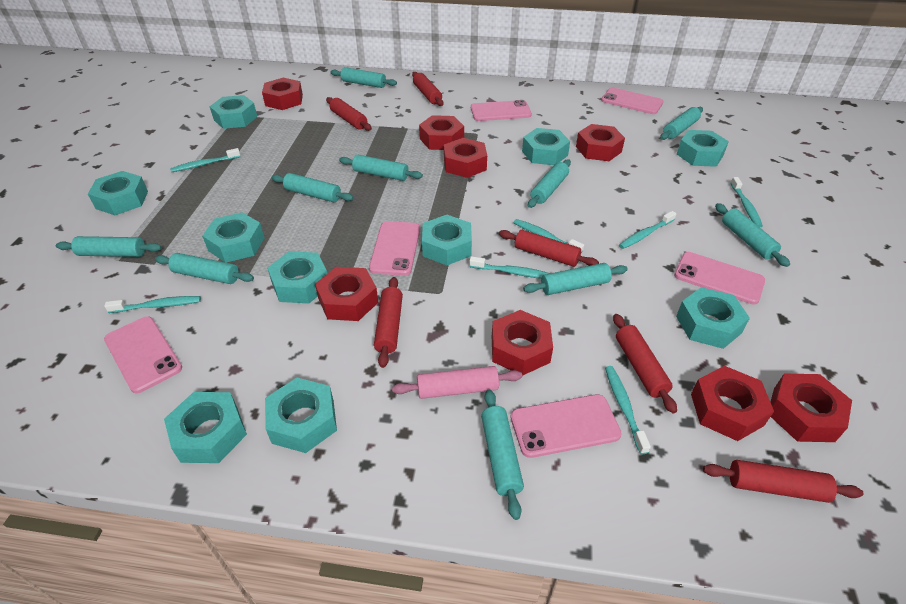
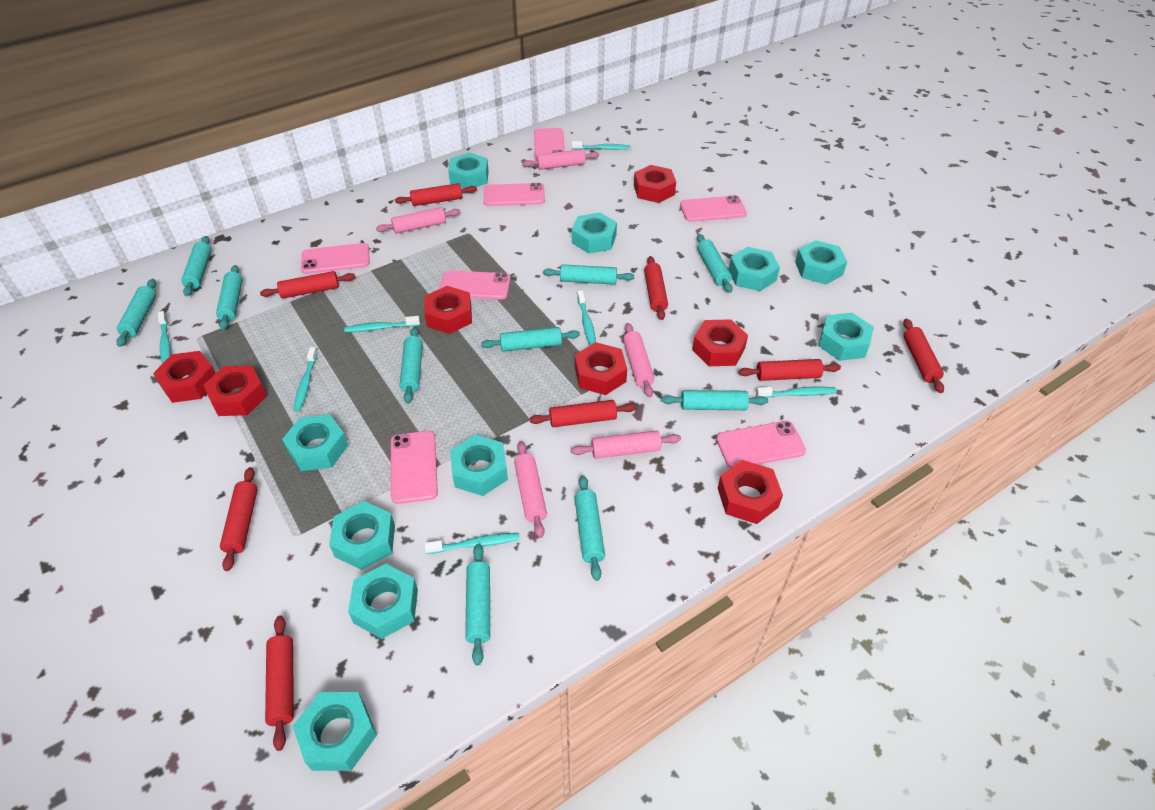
pink phone: [104,316,182,393] [369,221,420,276] [471,100,532,121] [510,394,622,458] [601,88,663,114] [674,252,765,304] = 6 -> [301,243,370,274] [391,431,438,504] [439,271,511,300] [484,183,545,206] [534,128,565,161] [680,195,747,222] [716,421,806,468] = 7
pink rolling pin: [392,366,522,399] = 1 -> [376,207,460,234] [514,441,547,538] [522,149,599,170] [571,431,681,459] [623,323,655,398] = 5
red nut: [262,78,303,110] [315,267,378,321] [419,115,464,150] [444,138,487,178] [492,310,553,376] [576,124,625,161] [691,366,774,441] [770,374,852,442] = 8 -> [153,351,216,403] [203,365,267,416] [424,286,472,334] [575,342,627,395] [634,165,676,203] [692,319,748,366] [718,460,783,524] = 7
red rolling pin: [326,97,372,131] [374,277,403,368] [412,72,444,106] [499,230,599,267] [613,314,677,413] [703,460,863,503] = 6 -> [220,467,258,571] [260,271,356,299] [265,616,294,751] [395,183,477,206] [529,400,636,427] [644,256,668,320] [739,359,841,381] [903,319,944,393] = 8

